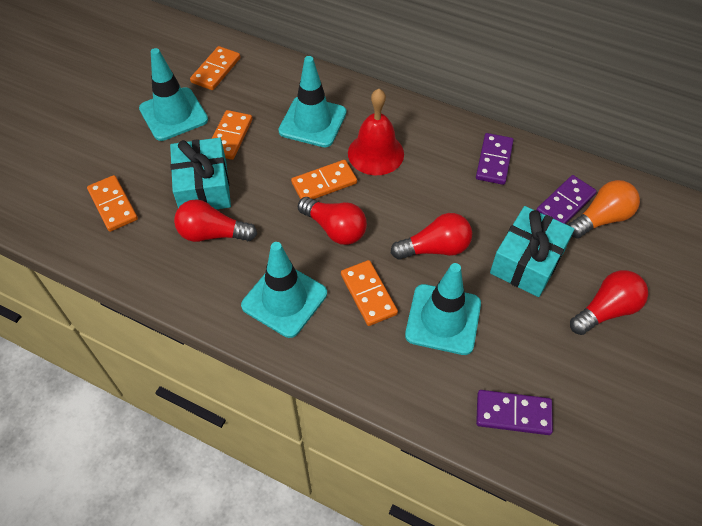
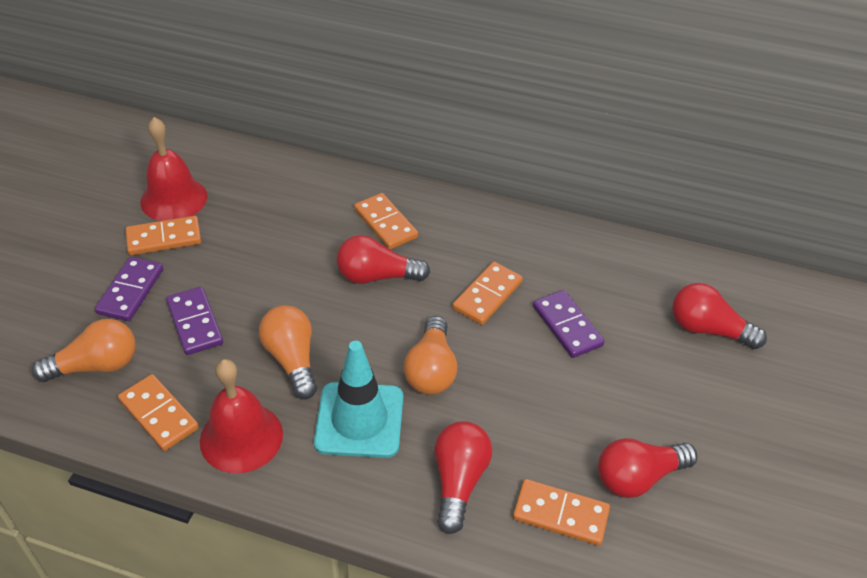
orange light bulb: [568,180,640,238] = 1 -> [32,319,135,382] [259,305,317,399] [404,316,458,395] = 3
red bell: [348,89,404,175] = 1 -> [140,117,207,221] [200,359,283,473] = 2
turquoise gift: [170,138,231,209] [490,206,574,297] = 2 -> none = 0
turquoise traffic cone: [139,48,208,141] [241,242,327,338] [278,56,346,147] [405,263,481,355] = 4 -> [314,341,403,458] = 1

